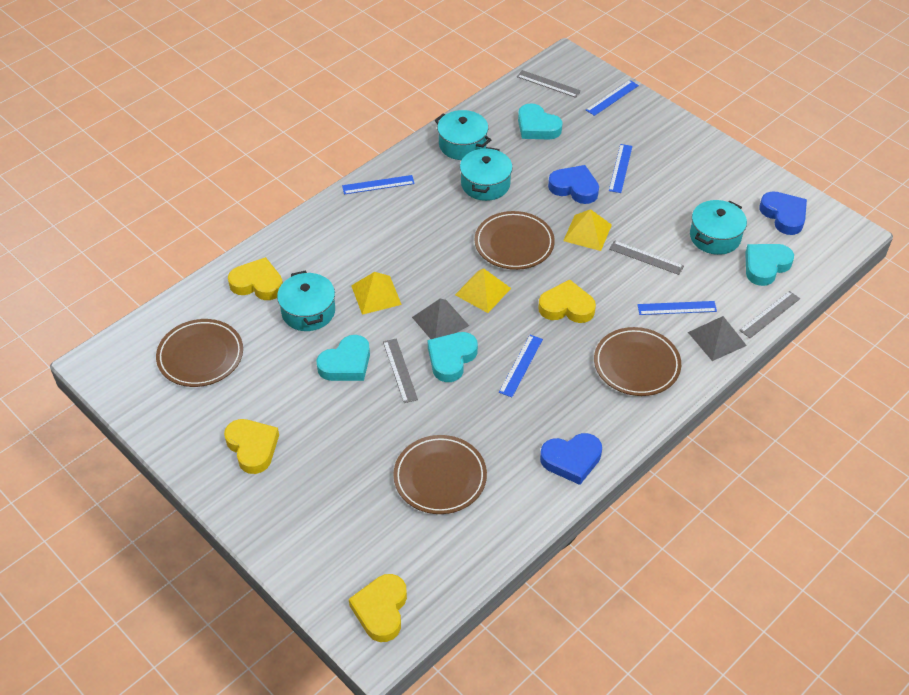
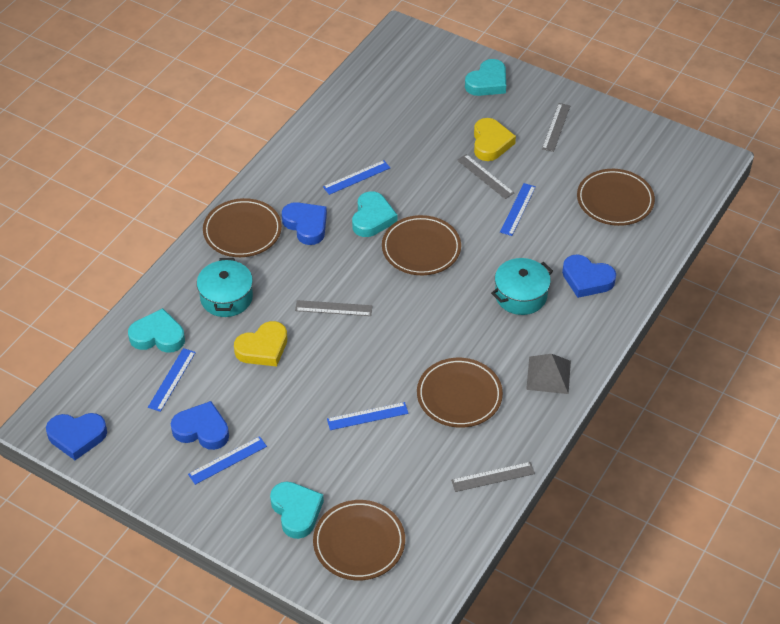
blue heart: [540,433,602,485] [548,165,599,204] [759,191,807,235] = 3 -> [46,413,107,460] [171,401,229,450] [282,202,327,245] [562,255,616,298] = 4
brown plate: [156,319,243,387] [393,435,487,514] [475,211,555,270] [594,327,681,396] = 4 -> [203,198,282,257] [313,500,405,580] [382,215,461,275] [417,358,503,428] [577,169,655,226] = 5
grey pyramid: [412,298,469,339] [688,316,747,361] = 2 -> [526,354,571,394] = 1
turquoise pot: [277,271,335,331] [435,110,491,160] [460,147,513,201] [690,200,747,255] = 4 -> [197,258,253,317] [491,258,553,315] = 2
yellow heart: [224,419,279,474] [228,257,283,300] [349,574,407,642] [538,280,596,323] = 4 -> [234,321,287,367] [474,118,516,161] = 2
yellow pyramid: [351,272,402,315] [455,268,511,313] [563,209,612,251] = 3 -> none = 0

